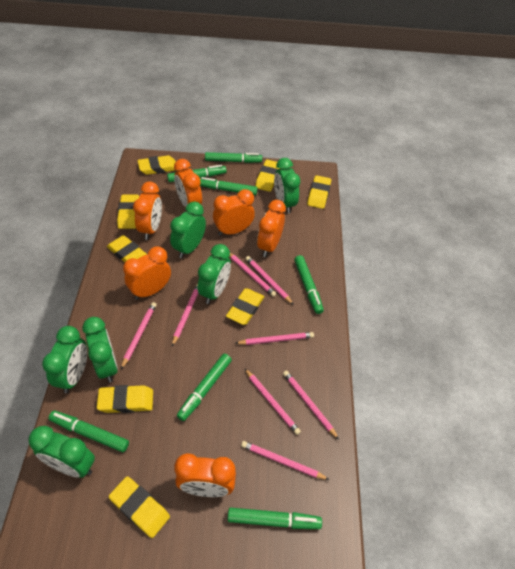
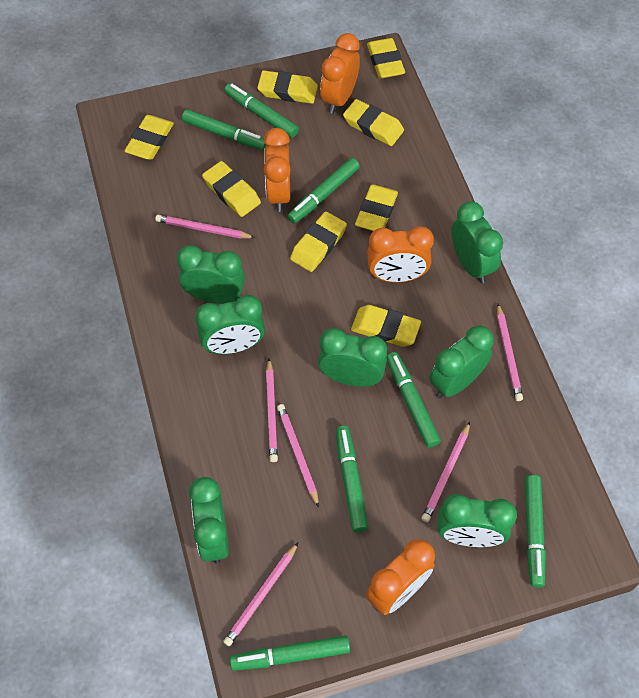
green clock: [28,426,95,478] [42,326,87,393] [82,317,118,382] [170,202,206,258] [198,244,231,304] [274,158,300,213] = 6 -> [177,245,245,304] [189,477,229,564] [195,295,265,354] [318,328,387,387] [430,325,494,398] [438,494,517,547] [451,201,503,283] = 7
orange clock: [123,246,171,300] [133,182,162,240] [174,159,202,208] [174,453,236,497] [213,189,255,236] [257,200,286,257] = 6 -> [263,128,291,212] [320,33,360,114] [366,539,435,615] [367,226,434,282] = 4
pink pencil: [121,302,157,369] [172,283,198,346] [230,253,276,297] [235,332,314,345] [241,441,329,480] [244,368,301,435] [245,256,294,305] [283,371,339,440] = 8 -> [155,215,255,239] [223,543,298,646] [266,359,278,462] [277,404,319,507] [422,422,470,522] [497,304,523,401] = 6

